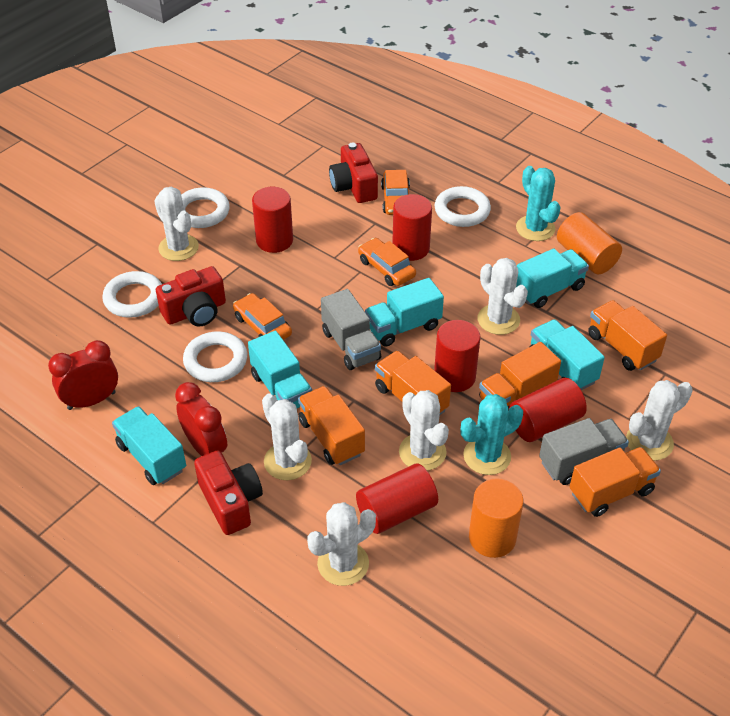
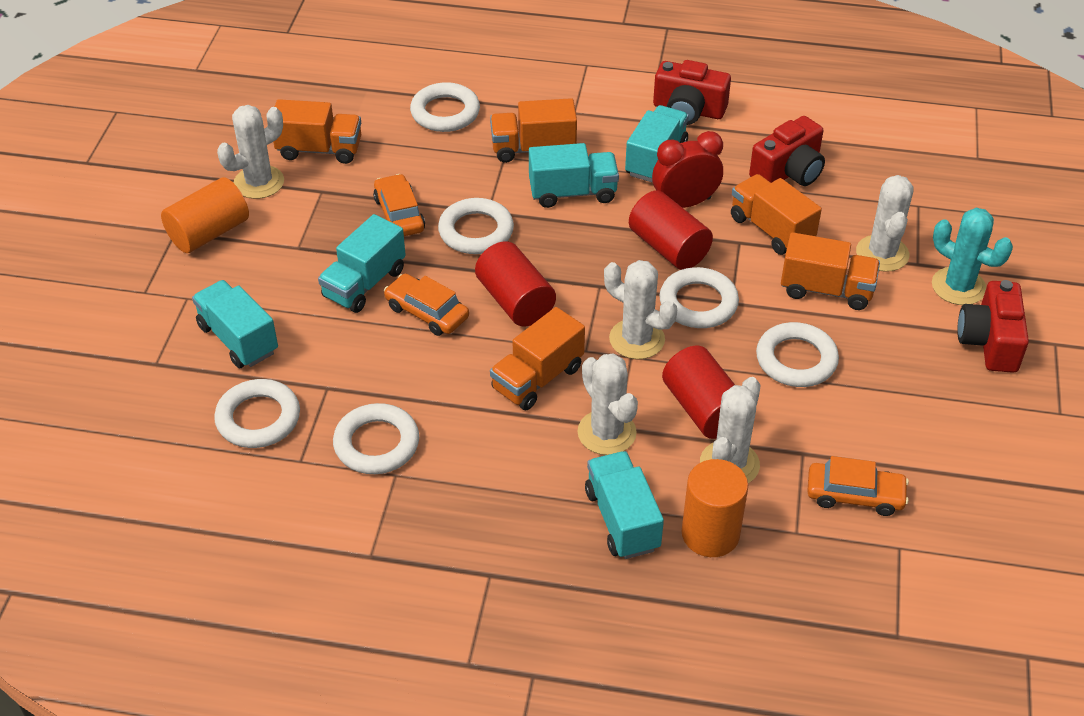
grey truck: [321,289,381,370] [539,418,629,485] = 2 -> none = 0
red clock: [48,340,118,410] [175,382,227,456] = 2 -> [652,131,723,208] = 1
red cylinder: [252,187,293,253] [356,463,438,534] [392,194,432,261] [434,320,481,392] [509,378,587,442] = 5 -> [475,241,556,327] [629,190,713,270] [662,346,735,439] = 3
turquoise cactus: [460,394,523,475] [516,166,561,241] = 2 -> [932,208,1013,305] = 1
white cactus: [154,187,199,261] [262,394,312,480] [307,502,376,586] [399,390,449,471] [478,258,528,335] [626,380,692,461] = 6 -> [217,105,284,199] [578,353,638,455] [604,260,677,359] [700,377,761,483] [856,175,914,272] = 5
white ring: [102,271,162,318] [181,187,230,228] [183,331,247,382] [435,186,491,227] = 4 -> [214,379,300,448] [333,403,419,474] [410,82,480,132] [438,198,514,254] [659,267,739,328] [756,322,839,387] = 6

